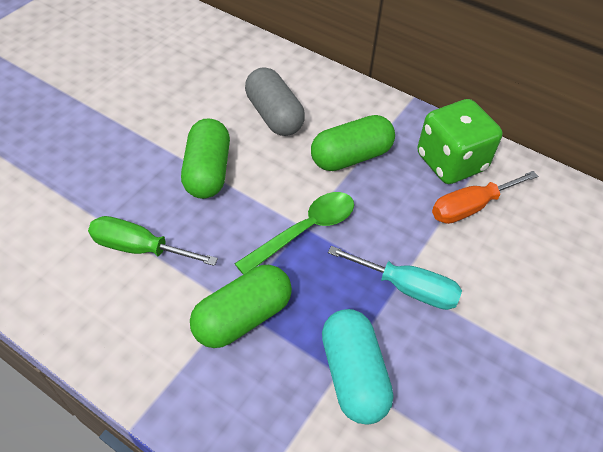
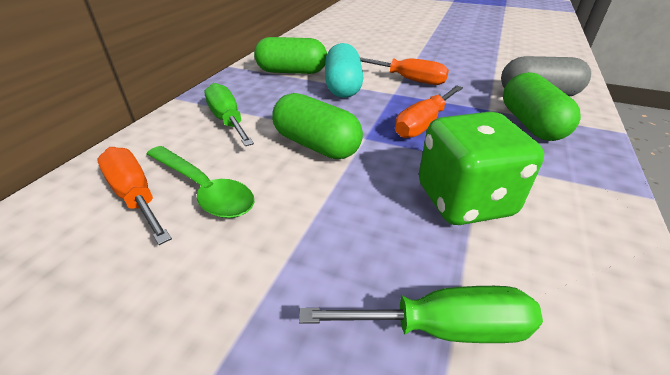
green screwdriver: [88,216,218,266] = 1 -> [204,83,254,146] [299,286,543,343] = 2
orange screwdriver: [432,171,538,224] = 1 -> [97,147,172,245] [360,57,449,85] [395,85,463,138] = 3
turquoise screwdriver: [328,246,462,310] = 1 -> none = 0

